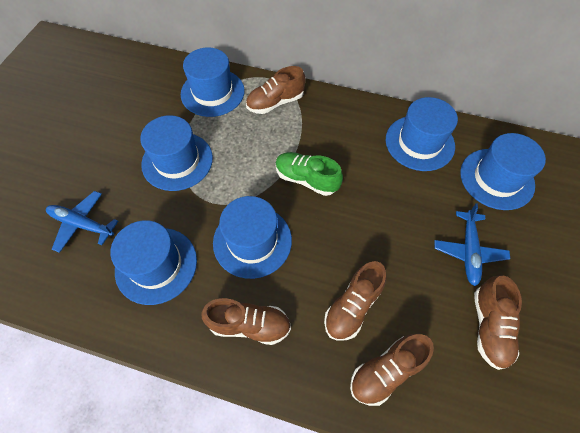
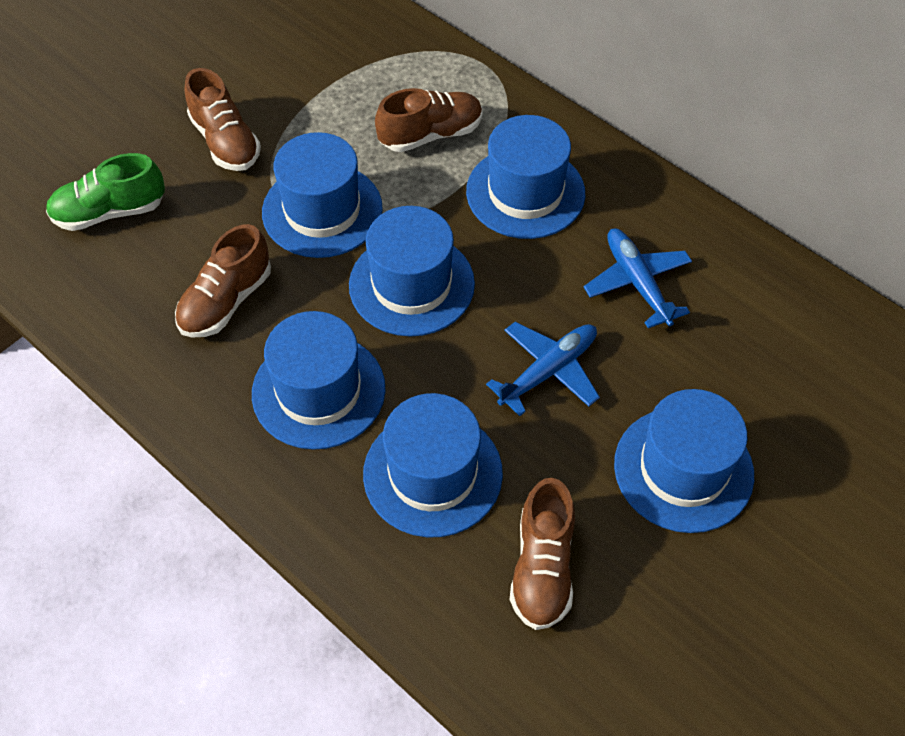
brown shoe: [201,298,291,345] [246,66,306,114] [324,261,386,341] [350,334,434,406] [474,275,522,370] = 5 -> [175,224,271,338] [185,68,261,171] [375,88,482,152] [510,478,575,630] = 4

